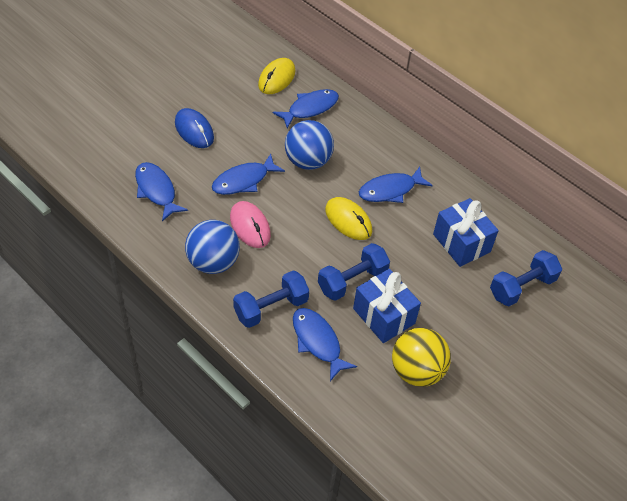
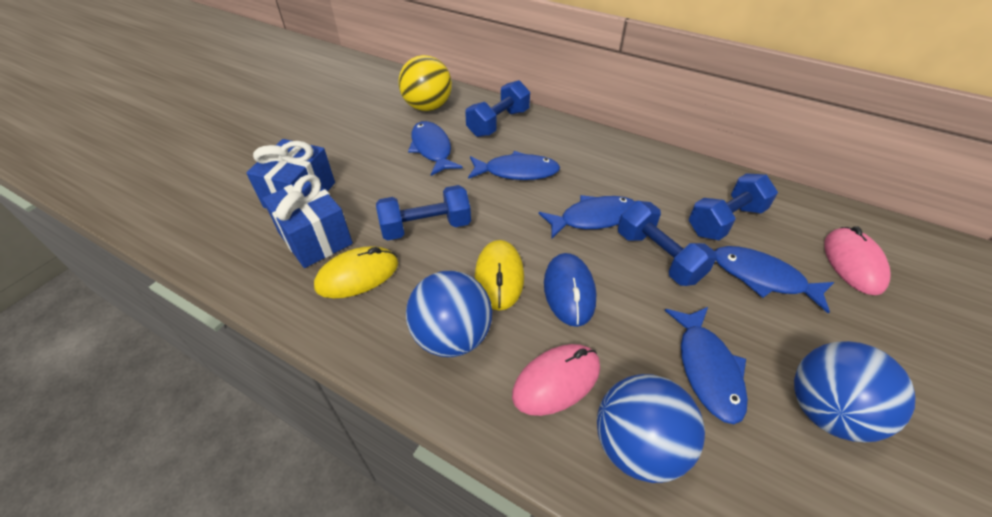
blue ball: [185,220,240,274] [285,120,334,170] = 2 -> [406,271,492,357] [597,374,705,483] [794,341,915,442] = 3
blue dumbbell: [233,271,309,328] [318,243,390,301] [490,250,562,306] = 3 -> [376,185,471,240] [465,80,530,137] [618,201,717,286] [689,173,778,240] = 4
pink mouse: [230,201,271,248] = 1 -> [512,344,600,416] [824,226,891,295] = 2

